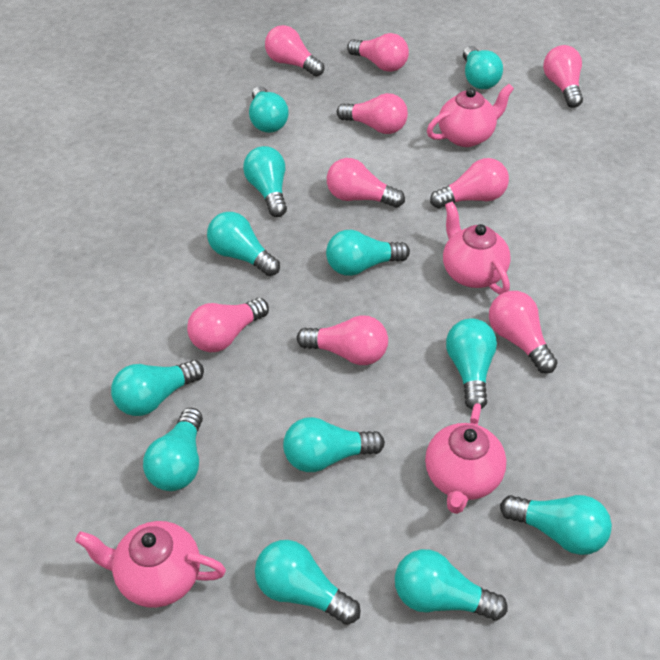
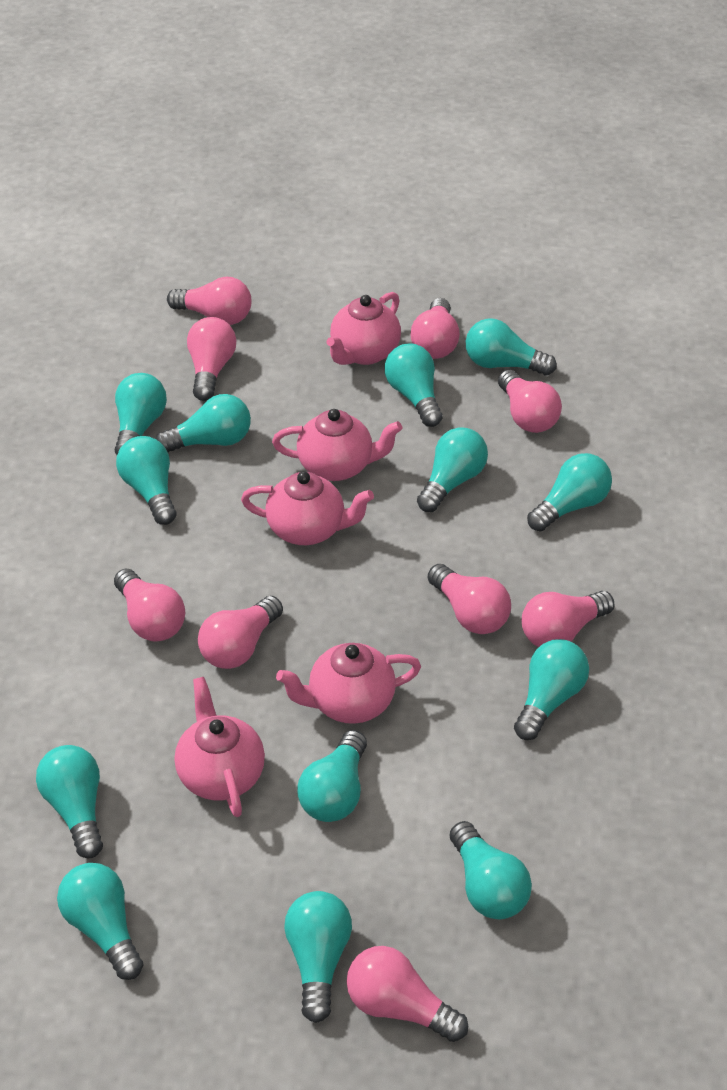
pink teapot: [75,521,226,608] [425,403,506,514] [427,84,514,147] [443,202,511,294] = 4 -> [175,677,265,817] [241,471,374,545] [272,409,402,481] [276,643,421,724] [327,292,401,365] = 5
turquoise light bulb: [111,360,204,416] [143,408,203,491] [207,212,280,276] [243,146,287,217] [249,86,289,133] [255,540,361,625] [283,417,385,472] [326,230,410,276] [395,549,508,620] [446,318,497,410] [463,46,503,89] [500,495,612,555] = 12 -> [36,745,103,858] [57,863,143,980] [115,373,167,455] [116,436,176,525] [156,394,251,452] [284,891,352,1023] [297,730,367,822] [385,344,443,427] [417,427,488,512] [450,821,532,919] [466,318,557,376] [514,639,589,740] [527,453,612,532] = 13

